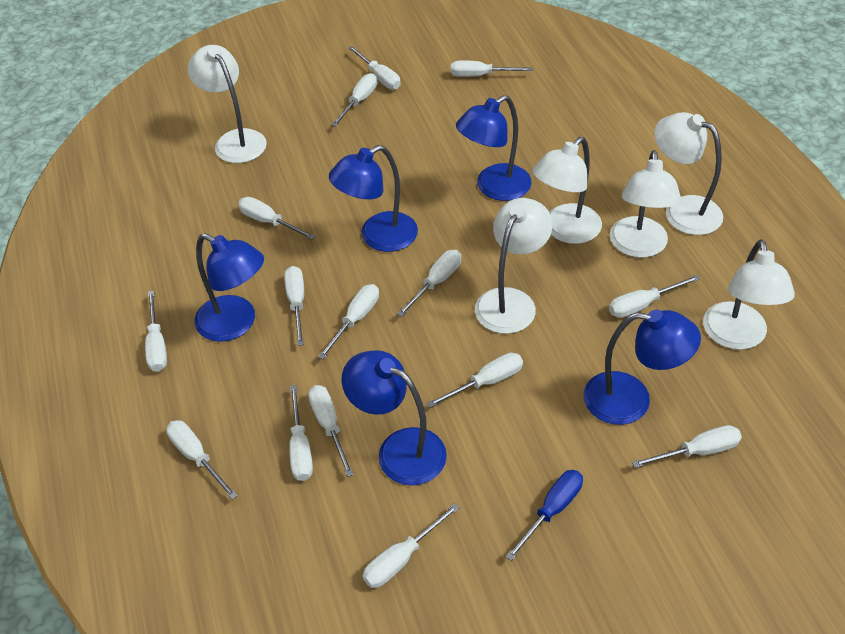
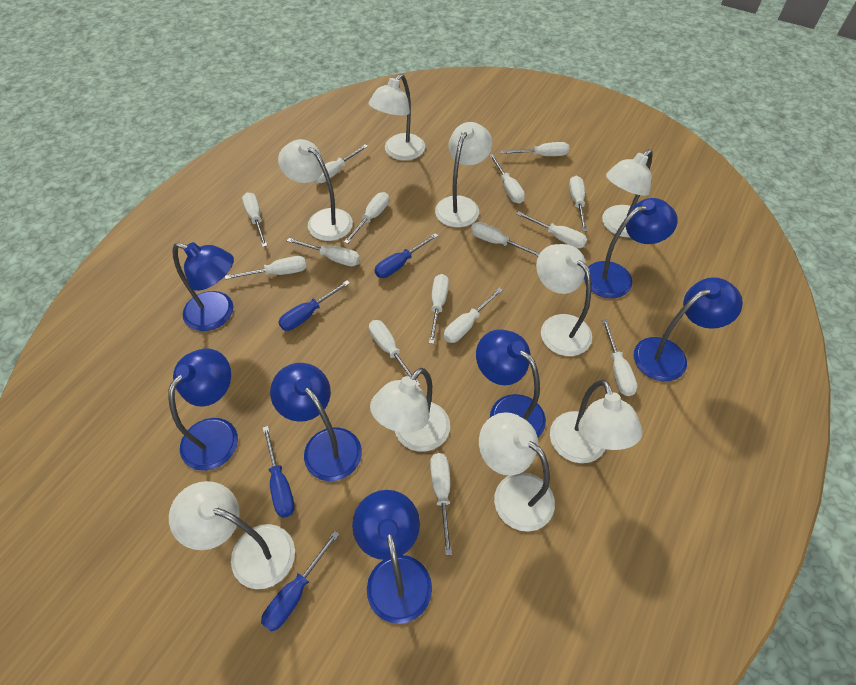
blue lamp: [195,233,264,342] [329,145,418,252] [342,350,447,486] [456,95,532,201] [584,310,701,425] = 5 -> [168,348,238,471] [172,242,234,331] [270,363,362,481] [352,490,432,624] [476,329,546,438] [584,198,678,298] [634,277,743,381] = 7
blue screwdriver: [506,470,583,561] = 1 -> [261,531,340,632] [263,426,295,518] [278,280,350,331] [375,233,438,278] = 4
white lamp: [188,45,267,163] [475,198,553,334] [532,137,602,244] [610,150,681,258] [654,112,723,235] [703,239,795,350] = 6 -> [169,481,295,589] [278,139,353,241] [369,74,425,161] [370,368,450,452] [435,122,492,228] [479,412,555,532] [536,244,592,356] [550,380,643,463] [602,149,653,238] = 9

